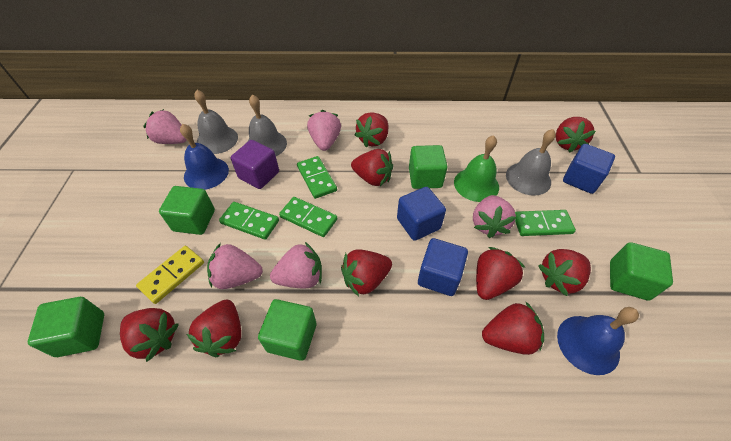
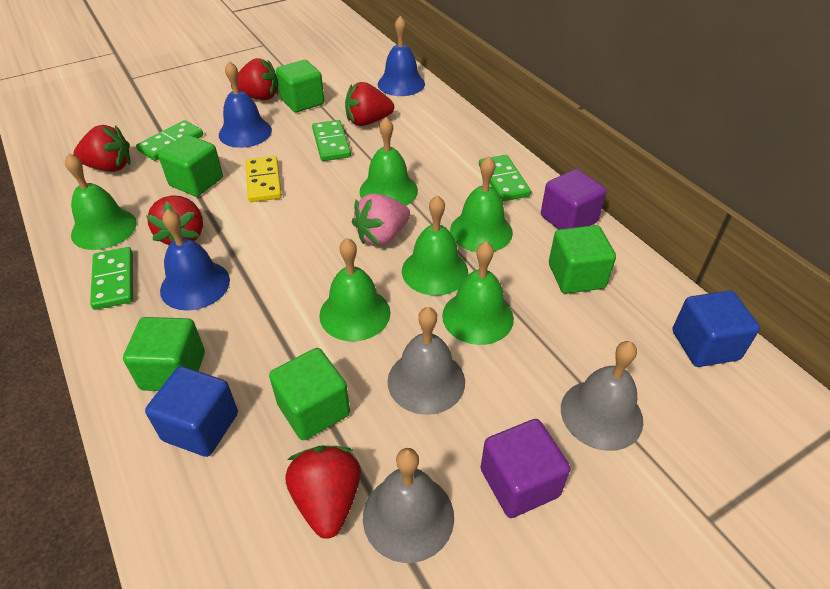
blue bell: [180,124,229,190] [557,307,639,375] = 2 -> [160,209,230,311] [219,61,272,148] [378,16,425,96] = 3
blue cube: [397,187,446,241] [418,238,468,296] [563,144,615,194] = 3 -> [145,366,238,457] [673,290,760,367] = 2
green bell: [454,135,499,202] = 1 -> [65,153,137,250] [319,238,390,341] [359,117,418,206] [402,195,468,296] [442,241,514,345] [450,156,513,252] = 6
pink strawberry: [143,109,187,144] [207,243,263,289] [270,242,322,288] [307,110,341,151] [473,195,516,238] = 5 -> [352,194,410,246] = 1
purple cube: [231,140,279,189] = 1 -> [481,419,570,518] [541,169,606,229] = 2
red strawberry: [120,308,179,362] [186,300,241,357] [341,249,392,296] [351,149,393,186] [355,112,388,147] [476,247,525,300] [482,301,544,355] [538,249,591,296] [556,117,596,153] = 9 -> [73,125,130,172] [146,195,203,245] [231,58,278,100] [285,446,361,539] [345,82,394,126] = 5

